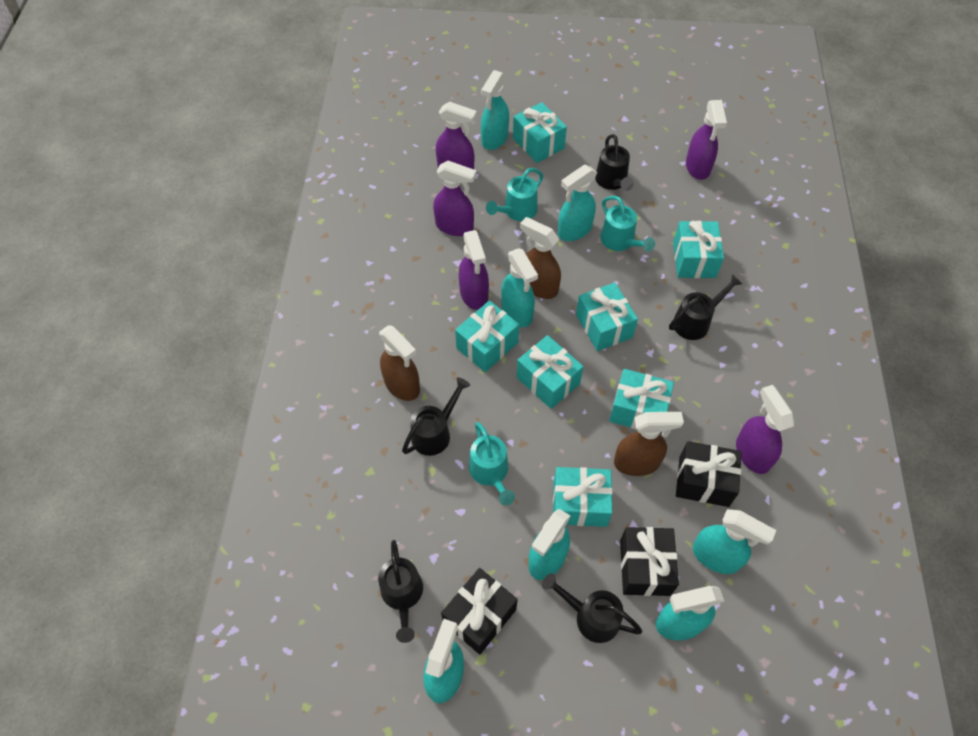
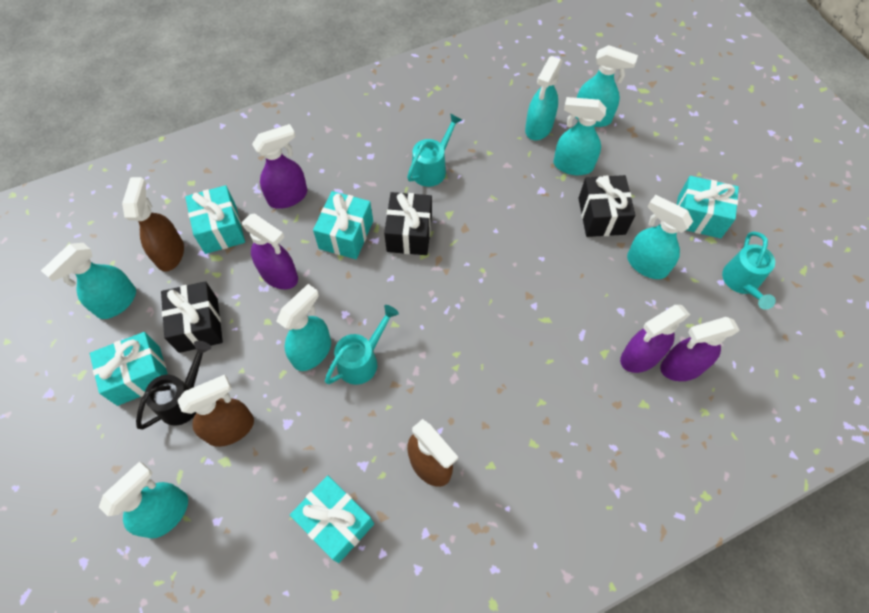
black watering can: [378,540,423,643] [402,377,470,456] [542,573,643,643] [595,134,634,191] [669,274,743,340] = 5 -> [136,341,211,429] = 1
purple spray bottle: [433,161,476,236] [436,101,477,169] [459,230,489,310] [686,100,727,180] [736,385,794,474] = 5 -> [242,213,298,289] [252,124,307,209] [620,305,690,373] [660,317,740,381] = 4
turquoise gift: [455,301,519,372] [513,102,567,163] [517,335,584,409] [553,467,612,527] [576,283,638,351] [609,369,674,429] [673,221,724,278] = 7 -> [90,332,168,406] [185,185,245,254] [290,476,374,563] [313,191,373,259] [677,176,739,238] = 5

